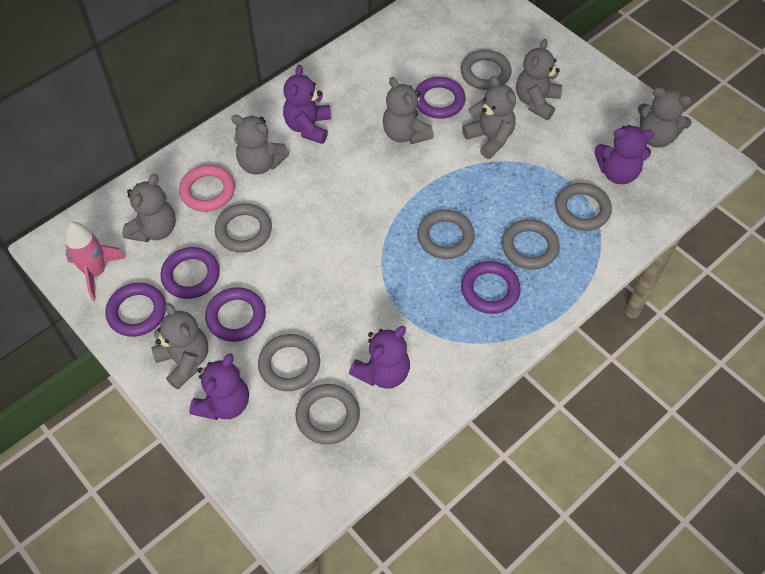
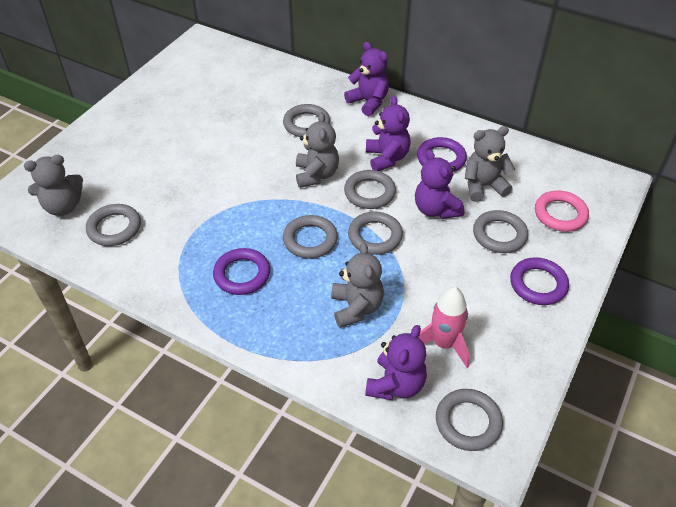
grey teddy bear: [122,174,176,242] [151,303,208,390] [231,115,289,175] [382,77,434,144] [462,76,516,159] [516,39,562,120] [638,87,692,147] = 7 -> [24,155,83,216] [296,112,339,188] [331,242,384,328] [465,126,515,202] = 4
purple ring: [105,283,166,337] [160,247,220,299] [205,287,266,342] [415,77,466,119] [461,261,521,314] = 5 -> [213,248,270,295] [417,137,467,172] [510,257,569,305] = 3

